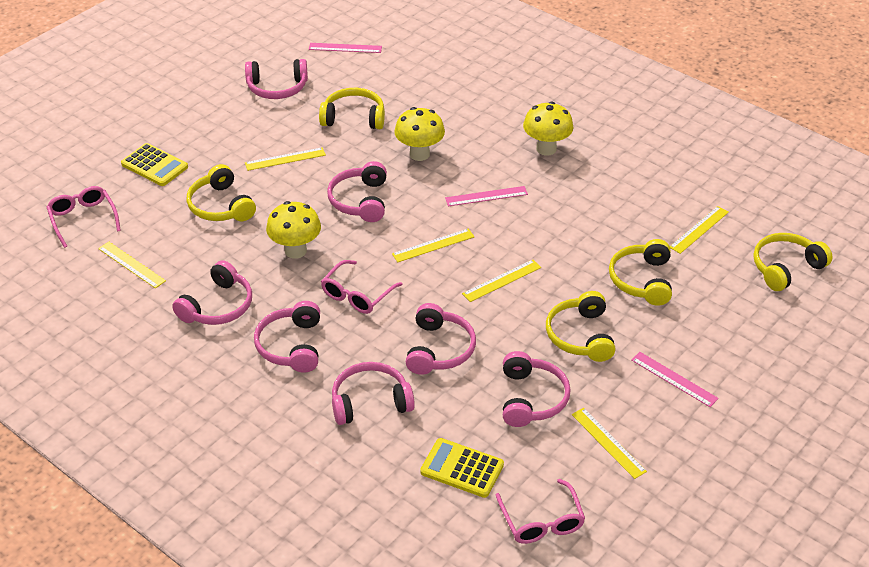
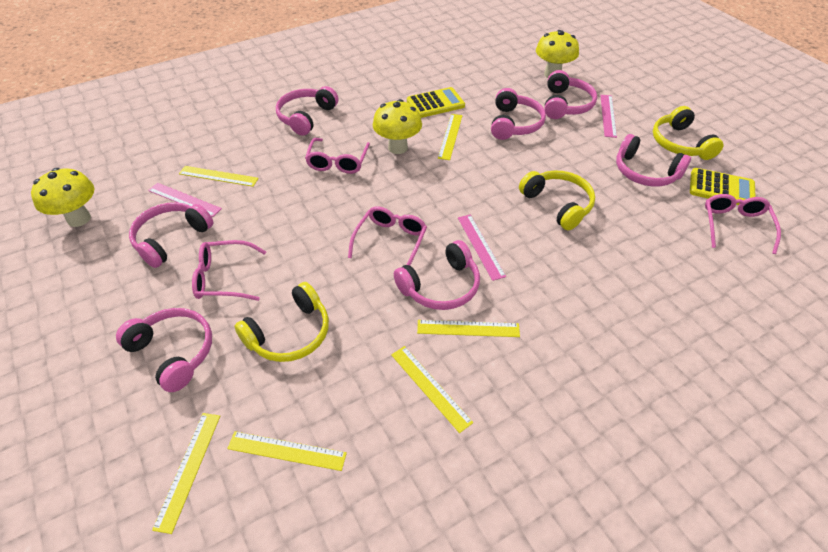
pink glasses: [47,186,121,248] [321,260,403,314] [496,479,585,544] = 3 -> [192,240,266,301] [305,138,370,174] [348,206,427,266] [705,194,781,254] = 4
yellow headphones: [187,164,256,221] [319,88,385,129] [546,291,615,362] [609,239,672,306] [753,233,833,291] = 5 -> [234,282,329,362] [519,170,595,230] [653,106,724,160] = 3

